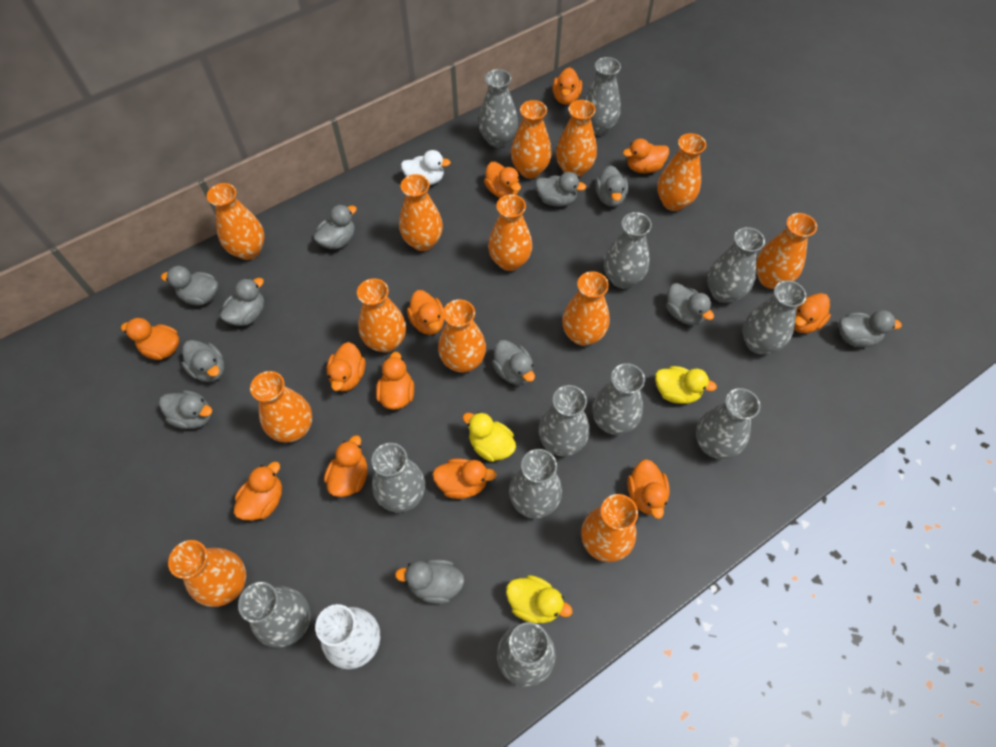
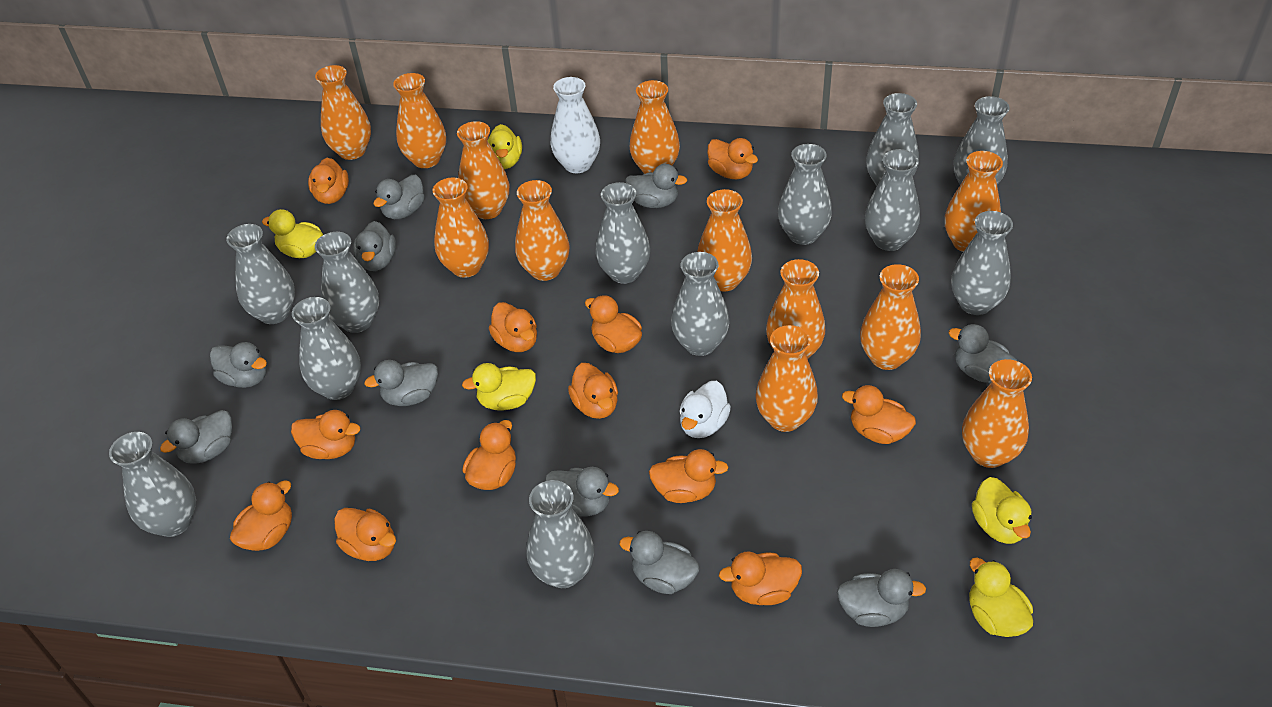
grey duck: [159,390,212,429] [161,266,219,306] [181,340,225,382] [220,278,264,326] [314,204,357,249] [395,559,465,604] [492,340,535,385] [535,172,586,207] [595,165,628,207] [666,283,714,325] [839,310,902,347] = 11 -> [160,410,232,464] [210,342,267,388] [353,221,396,271] [364,360,438,406] [373,175,425,219] [545,467,619,517] [619,531,700,594] [625,164,687,208] [837,569,926,627] [949,324,1017,383] = 10
orange vase: [168,540,246,607] [207,183,265,260] [250,371,312,442] [357,278,406,353] [399,174,443,251] [438,299,486,373] [488,194,532,271] [511,100,552,179] [556,100,597,177] [562,271,610,346] [581,494,638,562] [657,133,706,211] [756,213,817,289] = 13 -> [315,65,371,160] [393,73,446,168] [433,178,489,278] [457,121,509,219] [515,180,569,281] [630,80,680,174] [697,189,752,292] [756,325,818,432] [766,259,825,359] [860,264,921,370] [945,151,1003,252] [962,359,1032,468] = 12
yellow duck: [463,412,516,462] [506,575,573,623] [655,366,717,404] = 3 -> [262,209,323,258] [462,363,536,411] [487,124,522,169] [969,558,1033,637] [972,477,1032,544] = 5

